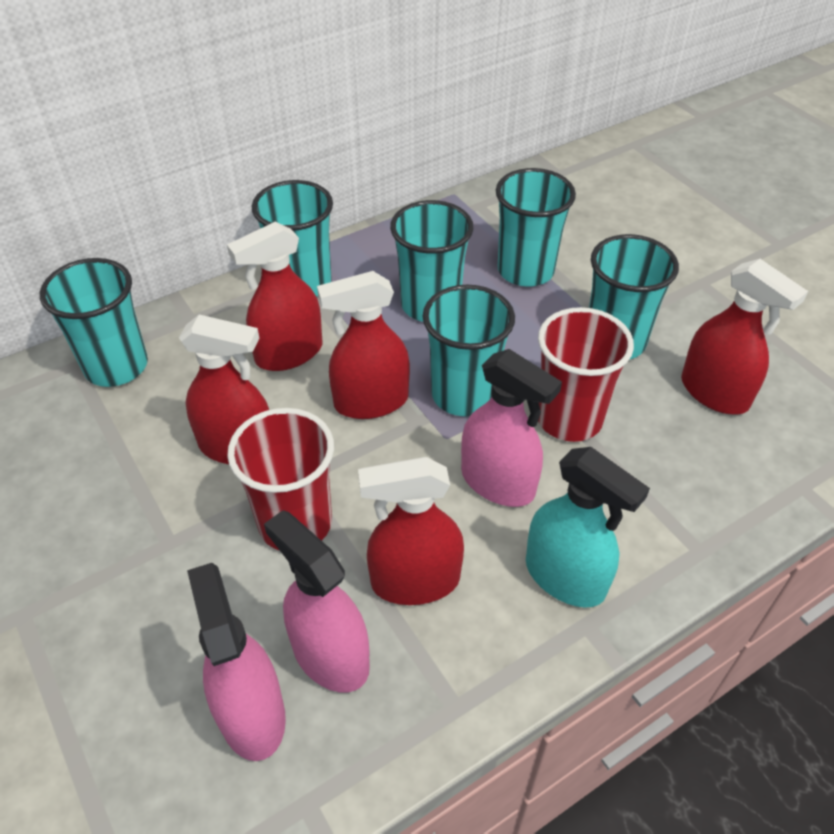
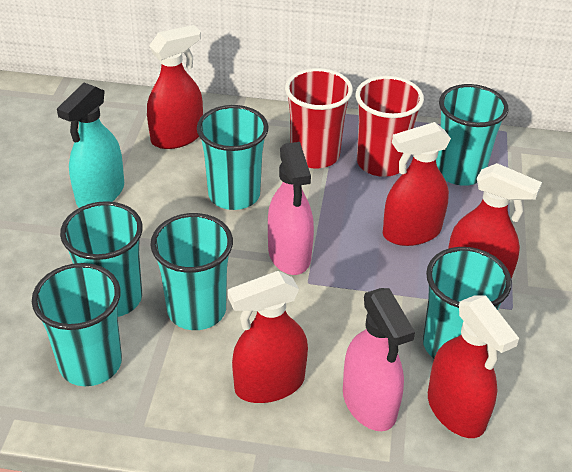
pink spray bottle: [187,563,286,761] [264,510,370,692] [461,349,562,507] = 3 -> [268,142,314,275] [343,288,415,431] = 2

